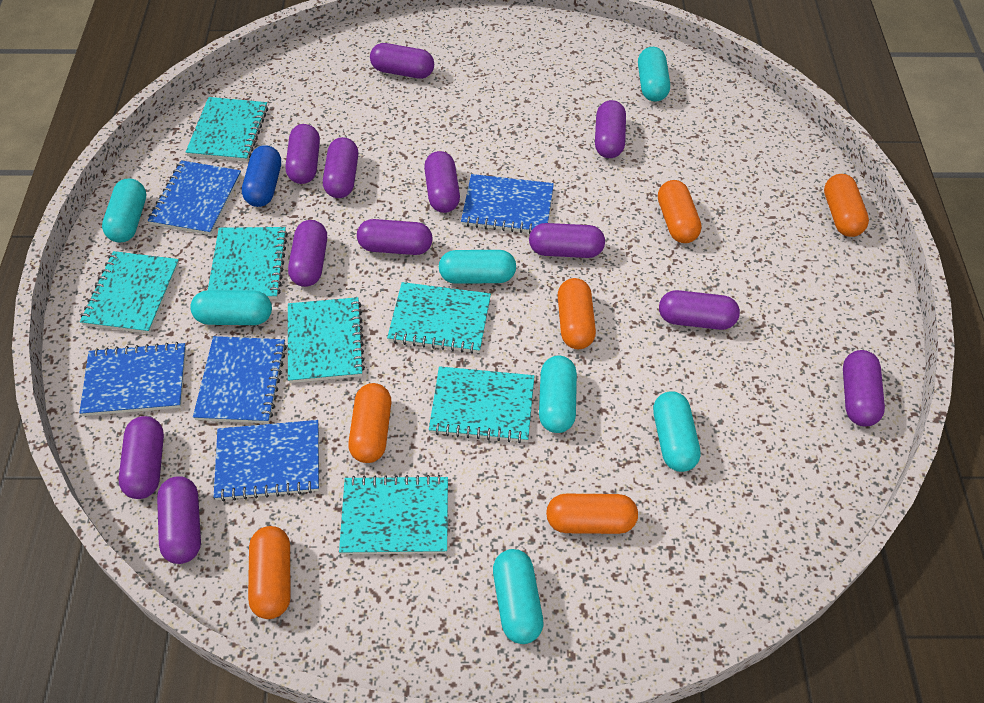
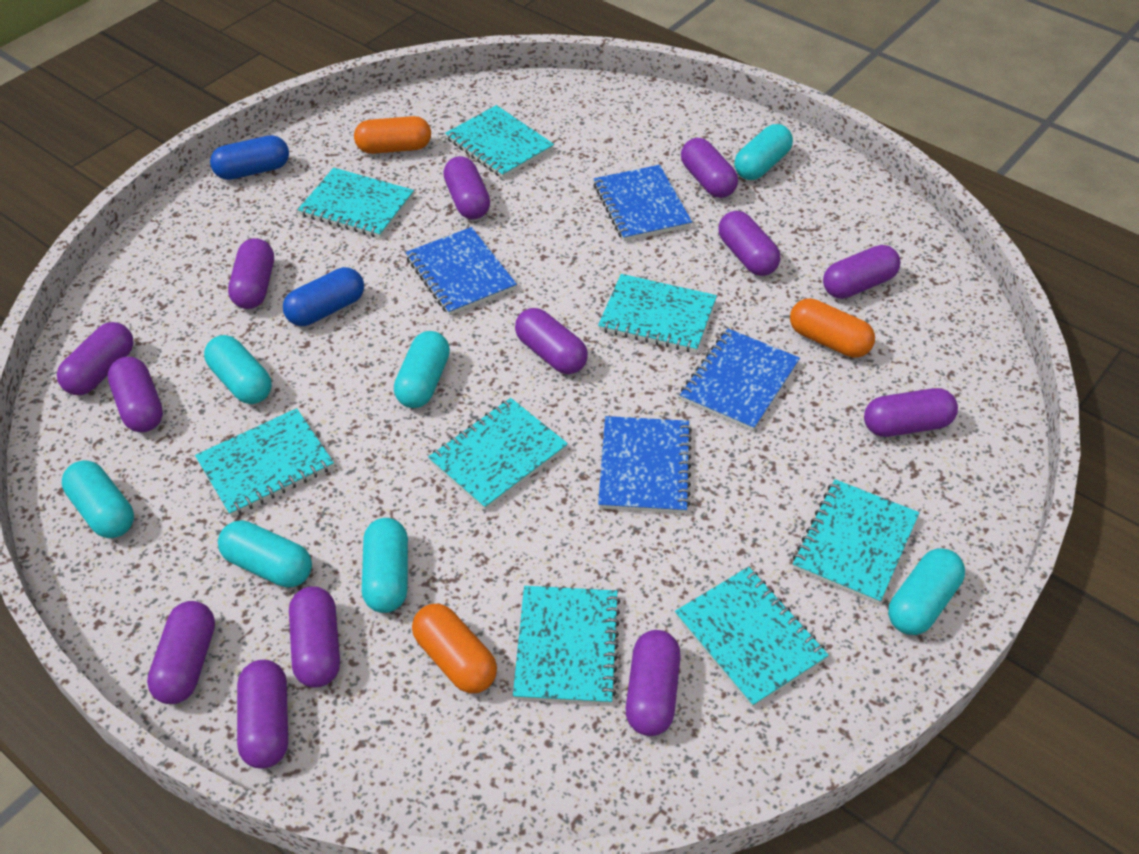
blue capsule: [242,145,281,207] = 1 -> [210,135,289,180] [283,267,364,326] = 2
blue notebook: [79,342,186,416] [148,160,241,235] [193,336,287,423] [214,420,319,502] [461,174,554,234] = 5 -> [406,227,517,316] [593,165,692,241] [598,416,692,514] [680,329,800,431] = 4
orange capsule: [248,526,291,619] [348,383,391,463] [546,494,638,534] [558,278,596,349] [658,180,702,243] [824,174,869,237] = 6 -> [354,116,431,154] [412,604,497,694] [790,298,875,358] = 3
purple capsule: [119,416,164,499] [157,476,201,564] [286,124,320,184] [288,220,327,287] [323,137,358,198] [357,219,432,255] [370,43,434,79] [424,151,460,213] [529,223,605,258] [595,100,626,158] [659,290,740,330] [843,350,885,426] = 12 -> [57,322,134,395] [107,357,163,432] [147,601,215,704] [228,238,274,309] [237,660,288,769] [289,586,340,688] [443,156,490,220] [515,308,588,374] [626,630,681,736] [681,138,738,198] [718,211,781,276] [823,245,900,299] [864,388,958,437] = 13
turquoise notebook: [80,251,179,334] [186,97,268,162] [208,227,288,299] [288,297,365,383] [339,475,448,554] [387,282,491,354] [429,366,534,443] = 7 -> [195,408,334,517] [298,168,414,238] [428,398,568,510] [445,105,554,178] [513,586,621,705] [598,274,717,353] [675,567,829,708] [793,479,919,604] = 8

